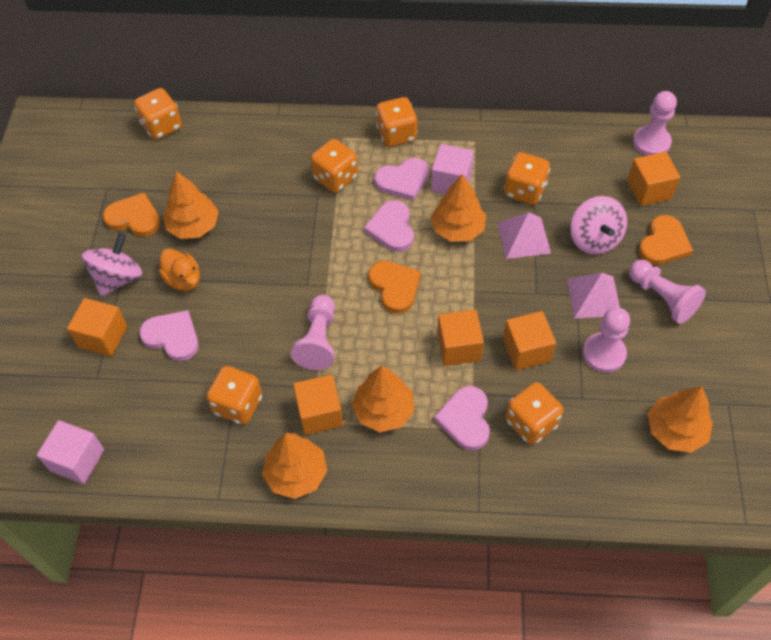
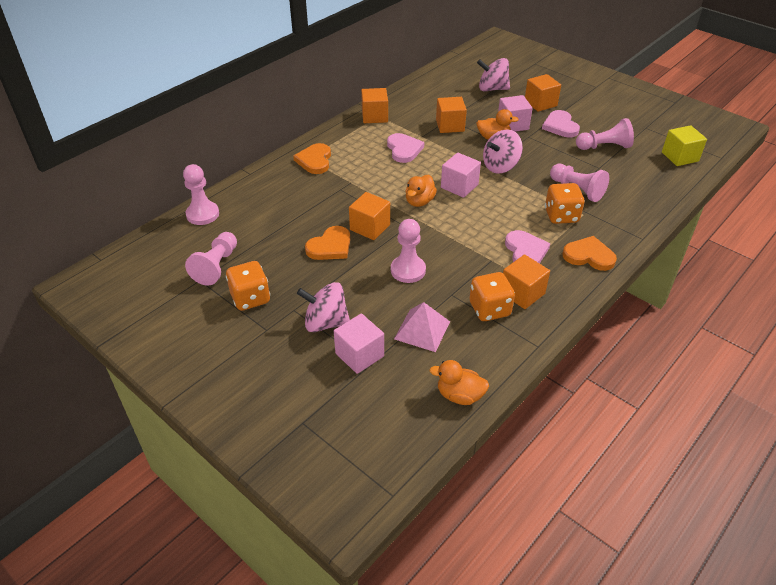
orange dice: [134,88,182,140] [206,366,262,425] [311,139,358,193] [376,97,418,147] [504,152,550,205] [505,382,563,445] = 6 -> [226,261,270,311] [469,272,515,321] [545,183,585,224] = 3
orange duck: [159,248,200,291] = 1 -> [405,175,437,207] [429,360,489,405] [476,109,519,140] = 3
orange tree: [163,171,219,239] [262,433,327,499] [352,365,414,432] [431,174,486,242] [648,386,713,453] = 5 -> none = 0
pink cube: [37,420,104,484] [431,144,474,194] = 2 -> [334,313,384,374] [441,153,481,198] [498,95,533,132] = 3
pink heart: [139,310,199,361] [364,200,414,252] [374,158,429,201] [434,386,490,451] = 4 -> [387,133,424,163] [505,230,550,264] [542,110,580,138] = 3
pink pawn: [291,295,335,370] [583,307,630,373] [629,260,706,324] [633,91,677,156] = 4 -> [183,164,219,225] [185,232,237,285] [391,219,426,283] [550,164,609,202] [576,118,634,150] = 5
pink pyramid: [497,212,551,259] [567,273,620,318] = 2 -> [394,302,450,352] = 1
pink spinning top: [82,233,142,297] [570,196,627,255] = 2 -> [297,282,350,332] [477,58,510,92] [483,129,523,173] = 3
yellow cube: none = 0 -> [662,125,707,166] = 1

